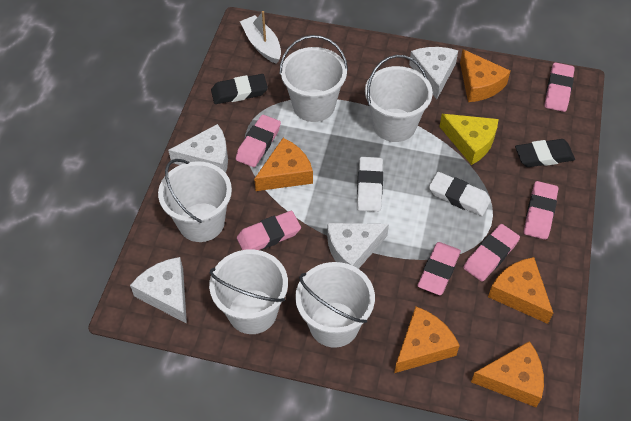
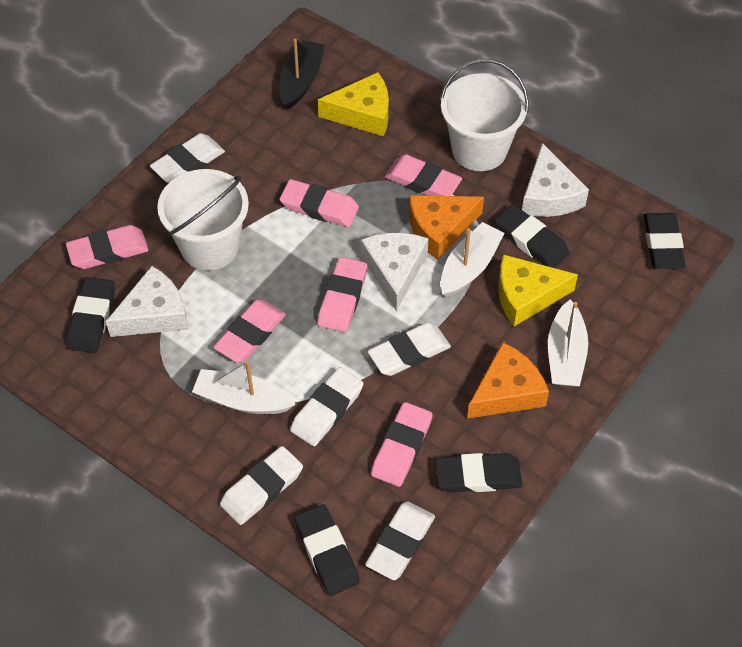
black boat: none = 0 -> [279,39,325,109] = 1
black eraser: [211,74,268,104] [515,139,575,167] = 2 -> [67,277,115,353] [295,504,360,596] [435,453,522,492] [495,204,569,268] [644,213,686,269] = 5
orange cheese: [254,138,313,191] [394,307,460,373] [460,49,510,102] [471,341,544,407] [488,257,553,324] = 5 -> [409,195,484,260] [467,342,549,419] = 2
white boat: [240,11,281,64] = 1 -> [192,361,296,414] [440,222,504,297] [548,300,588,386] = 3
white bucket: [158,159,232,242] [209,249,288,334] [280,35,348,122] [295,262,375,348] [365,55,433,142] = 5 -> [157,169,249,271] [440,59,529,171] = 2
white cheese: [130,257,187,324] [168,124,228,173] [327,223,389,269] [409,47,458,100] = 4 -> [106,266,188,337] [361,233,429,311] [522,143,589,217] = 3
white eraser: [357,157,383,212] [429,172,491,216] = 2 -> [150,133,225,183] [220,446,303,525] [290,367,364,446] [365,501,435,580] [368,322,451,376] = 5
yellow cheese: [439,114,498,165] = 1 -> [318,72,389,137] [498,254,578,326] = 2

